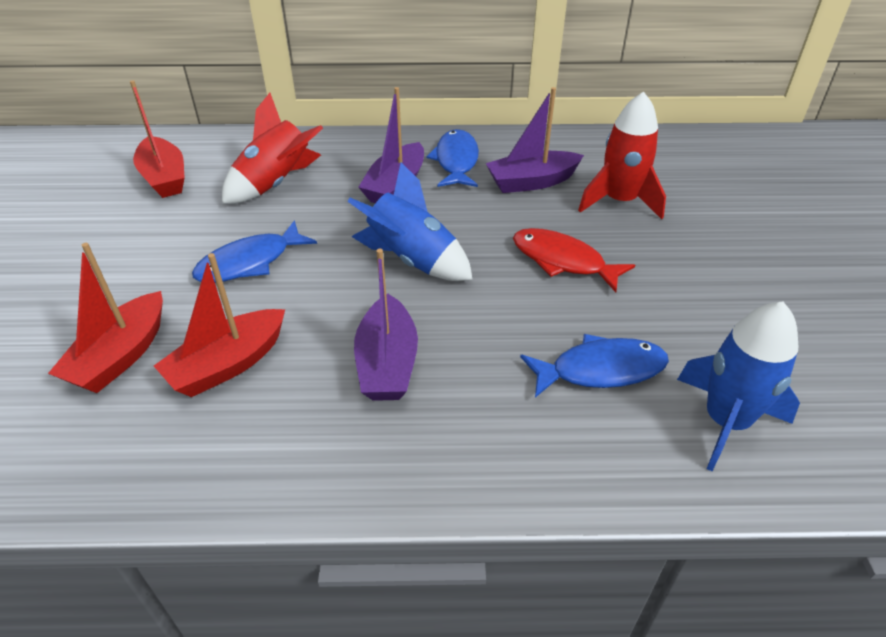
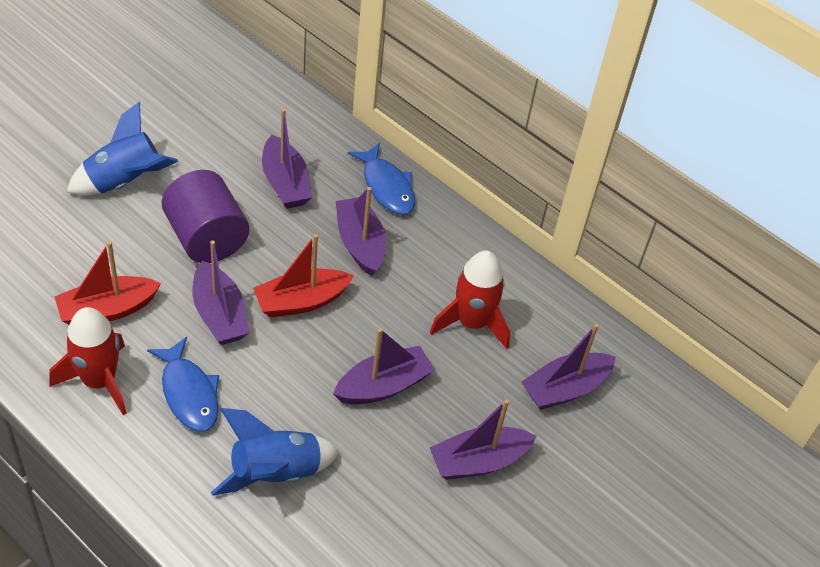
blue fish: [192,221,317,283] [426,129,479,187] [520,334,669,398] = 3 -> [147,337,219,432] [348,143,415,215] = 2
purple boat: [354,248,418,401] [358,87,424,203] [486,87,584,193] = 3 -> [192,240,249,345] [262,109,312,209] [333,328,435,404] [336,187,386,276] [430,399,537,480] [522,324,616,410] = 6
purple cylinder: none = 0 -> [162,170,249,263] = 1
red boat: [48,243,163,393] [130,80,185,198] [154,253,285,397] = 3 -> [54,241,161,324] [253,234,354,318] = 2
red fish: [513,228,635,292] = 1 -> none = 0

